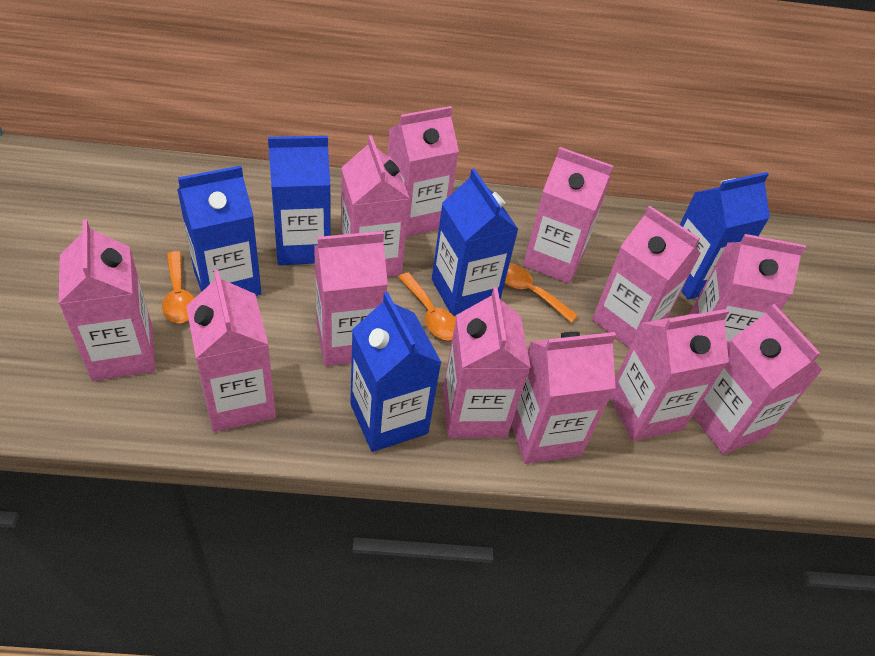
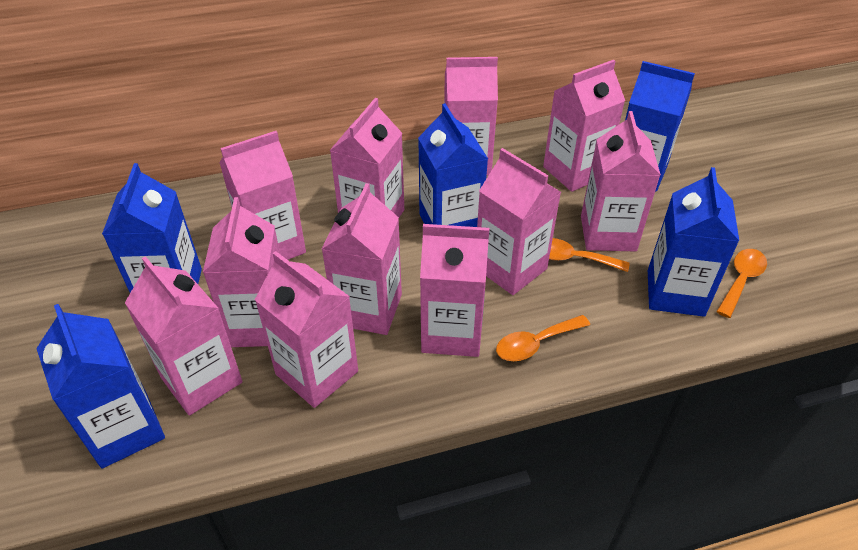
pink carton: [59,220,156,381] [186,270,276,432] [314,231,388,366] [341,135,410,277] [388,106,459,237] [443,287,531,438] [512,332,616,464] [523,147,613,284] [592,206,701,349] [610,309,729,441] [689,234,806,346] [693,304,822,455] = 12 -> [125,256,242,416] [203,197,280,347] [220,131,306,260] [255,251,358,408] [322,183,402,335] [330,98,404,217] [420,224,489,357] [444,57,498,176] [477,148,561,295] [543,60,625,192] [581,111,661,251] = 11

